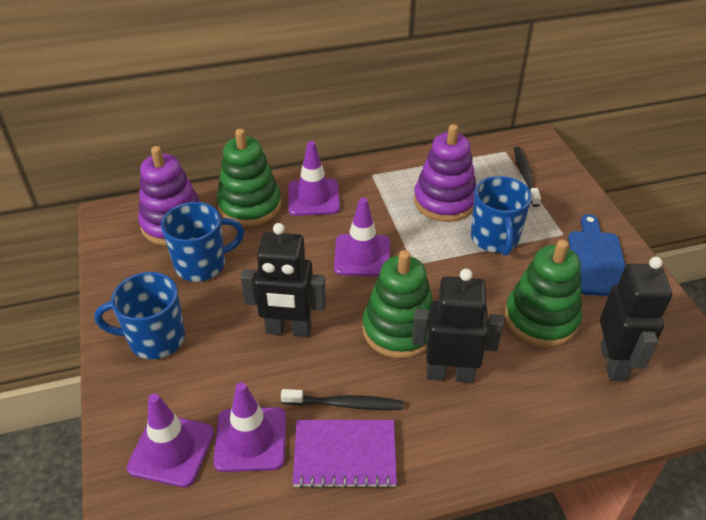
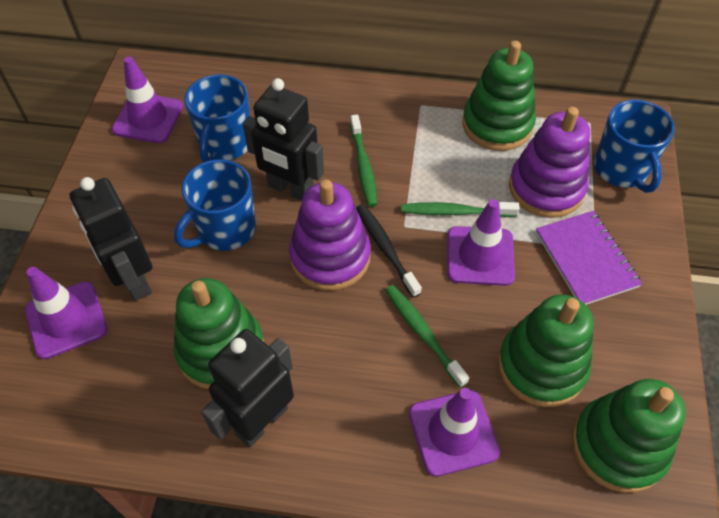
black toothbrush: [281,389,403,410] [514,146,541,207] = 2 -> [356,204,422,298] = 1
blue cutting board: [568,214,626,296] = 1 -> none = 0
green stacking toy: [217,129,281,227] [362,250,433,359] [505,240,582,347] = 3 -> [173,278,264,389] [462,41,536,151] [498,295,594,407] [572,379,686,493] = 4
green toothbrush: none = 0 -> [350,114,377,207] [385,285,469,388] [401,202,520,217] = 3

